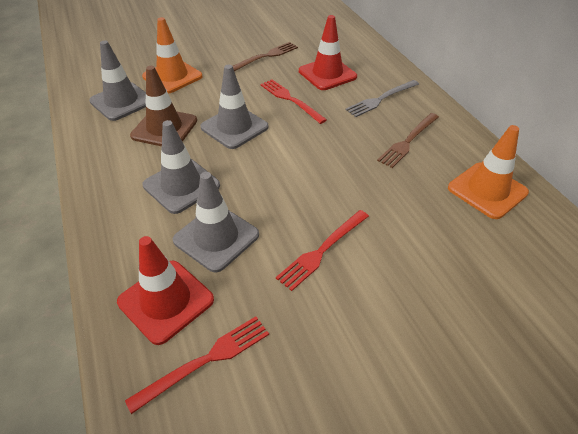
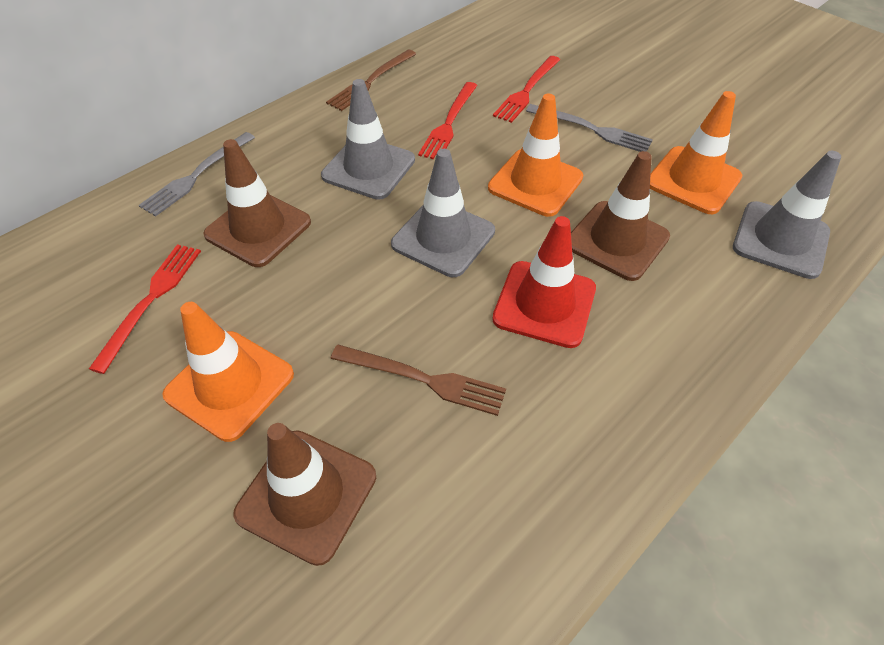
brown traffic cone: [130,66,197,146] = 1 -> [203,139,311,267] [233,423,376,566] [571,151,670,281] = 3
grey fork: [345,80,419,117] = 1 -> [138,132,255,217] [526,104,653,152] = 2
grey traffic cone: [89,40,146,121] [142,120,220,214] [173,172,259,273] [200,65,269,149] = 4 -> [321,79,415,200] [391,149,495,277] [733,151,841,279] = 3
orange traffic cone: [142,17,203,93] [448,125,529,219] = 2 -> [162,302,294,442] [488,93,583,217] [650,91,743,214] = 3
red traffic cone: [117,236,214,345] [299,15,357,90] = 2 -> [492,216,596,348] = 1

